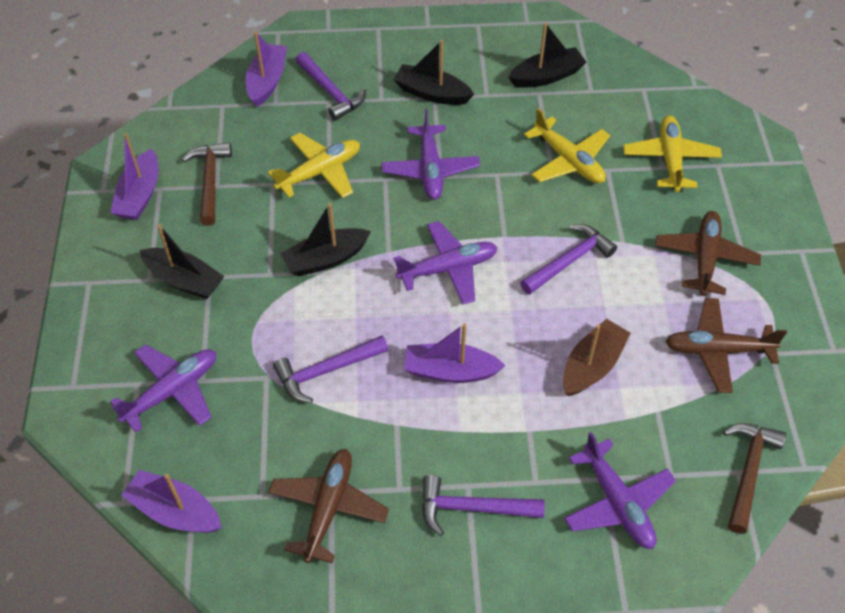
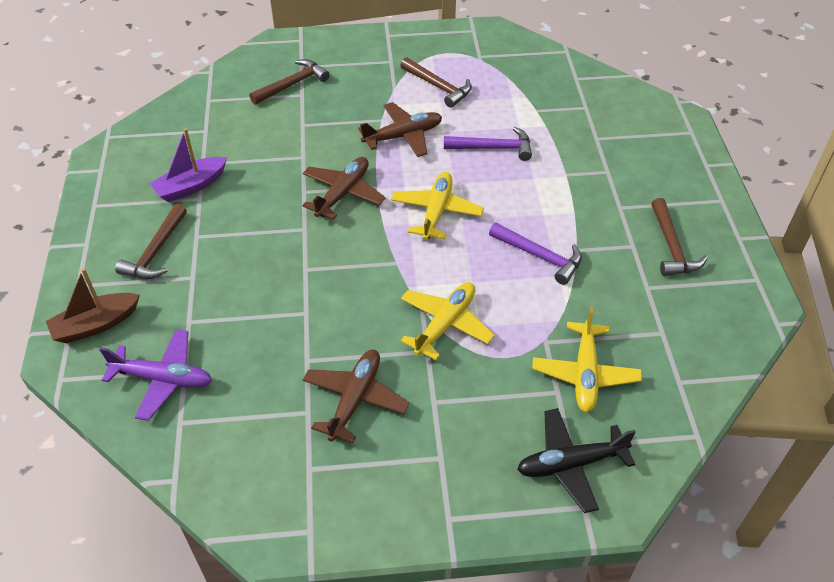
black boat: [140,224,224,299] [280,203,371,277] [393,40,474,105] [508,23,586,88] = 4 -> none = 0
black plane: none = 0 -> [517,408,636,513] = 1
brown hammer: [182,143,232,226] [723,423,786,534] = 2 -> [115,204,187,279] [249,59,330,105] [400,57,472,108] [651,198,708,276] = 4
purple boat: [110,133,158,220] [121,470,222,533] [246,32,287,107] [404,323,506,383] = 4 -> [149,128,227,202] = 1
purple hammer: [273,336,388,403] [295,52,366,121] [422,475,545,536] [520,224,617,295] = 4 -> [444,127,532,161] [489,223,582,285] = 2
purple plane: [110,344,216,433] [381,109,480,200] [394,221,498,304] [564,432,676,549] = 4 -> [99,329,212,421] = 1

